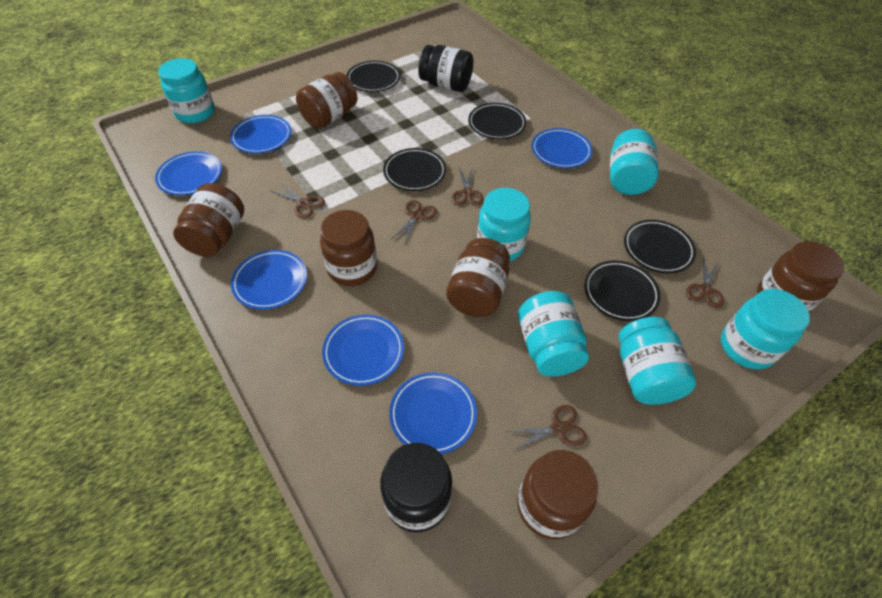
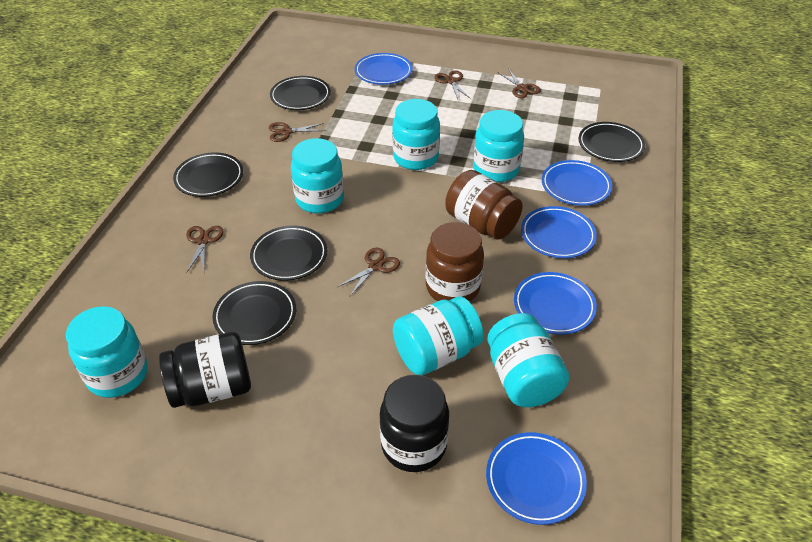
blue plate: [155,151,222,196] [230,115,291,154] [231,250,307,310] [322,315,404,386] [389,372,477,454] [532,128,593,168] = 6 -> [355,53,413,85] [486,432,587,525] [514,272,597,335] [521,206,597,258] [542,160,612,206] = 5
brown jar: [173,183,244,257] [296,72,357,129] [320,210,377,286] [446,238,510,317] [517,450,598,540] [757,241,845,312] = 6 -> [426,222,484,302] [445,170,523,240] = 2

